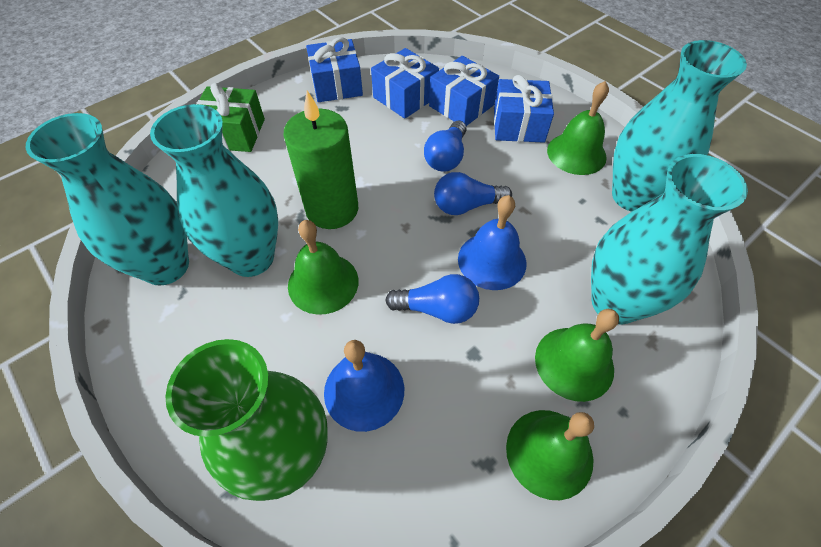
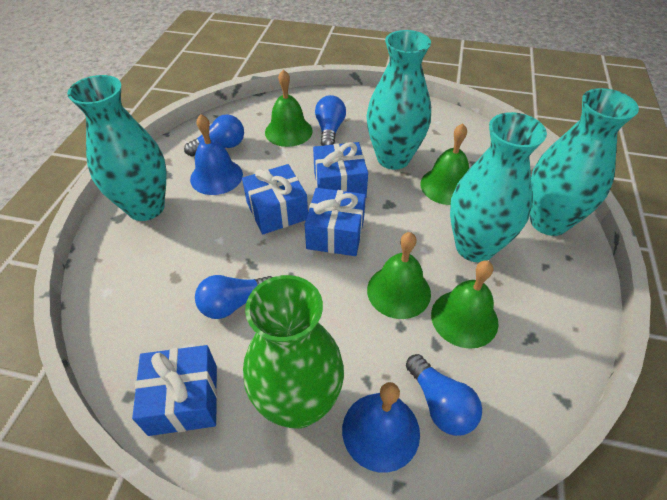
blue light bulb: [385,274,479,324] [424,121,467,172] [434,172,512,215] = 3 -> [184,114,244,157] [195,275,272,319] [315,95,346,146] [406,354,482,436] = 4
green candle: [283,90,358,229] = 1 -> none = 0
green gift: [196,83,265,152] = 1 -> none = 0

